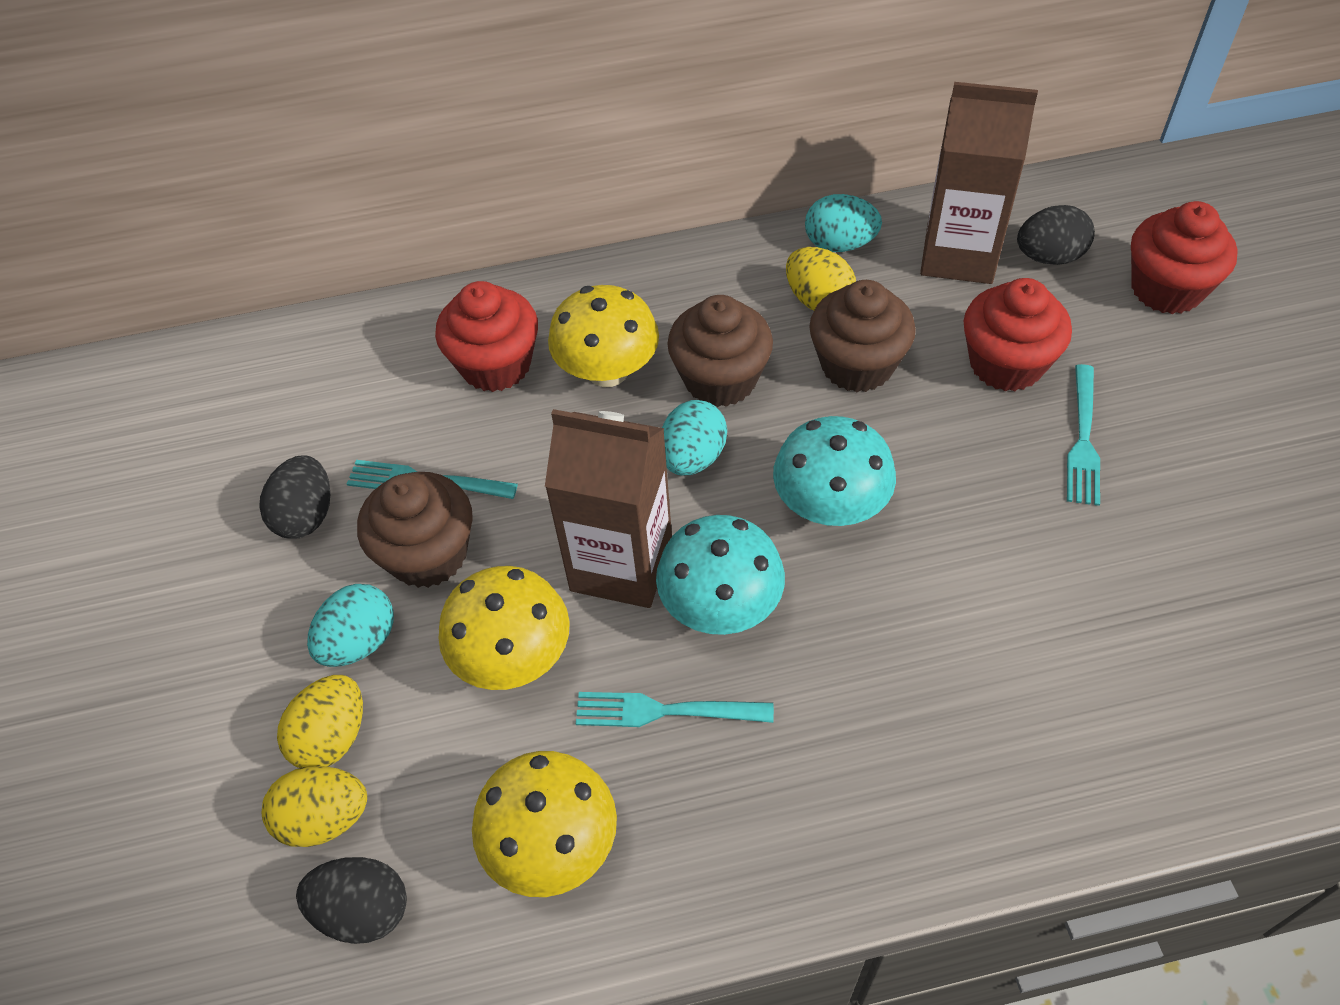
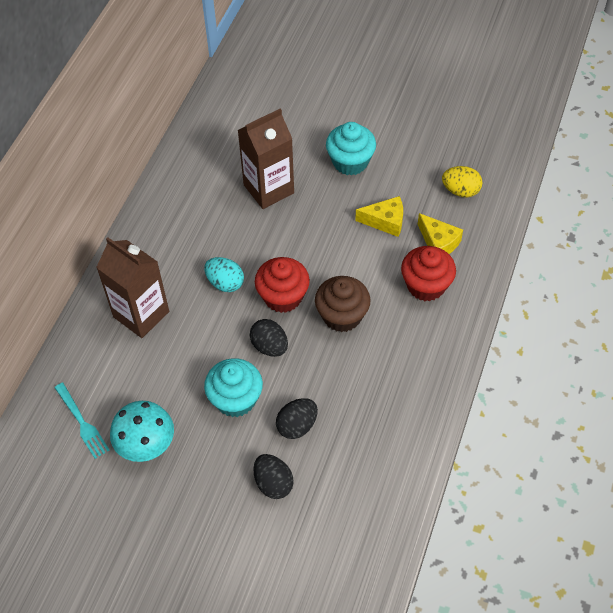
brown cupcake: [357,472,473,588] [667,295,773,407] [809,280,916,392] = 3 -> [315,276,371,332] = 1
red cupcake: [435,281,538,392] [964,278,1072,391] [1131,201,1238,314] = 3 -> [255,257,310,313] [401,246,456,301] = 2
turquoise cupcake: none = 0 -> [204,358,263,417] [326,122,376,176] = 2
turquoise egg: [307,584,394,667] [662,400,727,475] [805,194,882,252] = 3 -> [204,257,244,292] = 1
turquoise fork: [347,460,518,499] [576,692,774,727] [1067,364,1100,506] = 3 -> [54,383,109,459] = 1
turquoise mushroom: [656,515,785,635] [773,416,896,526] = 2 -> [110,401,174,462] = 1
yellow cheese: none = 0 -> [355,196,403,237] [418,213,463,254] = 2
yellow egg: [262,766,367,847] [277,675,363,768] [786,247,856,311] = 3 -> [442,166,482,197] = 1
yellow mushroom: [439,566,570,690] [472,751,617,897] [548,285,659,387] = 3 -> none = 0

